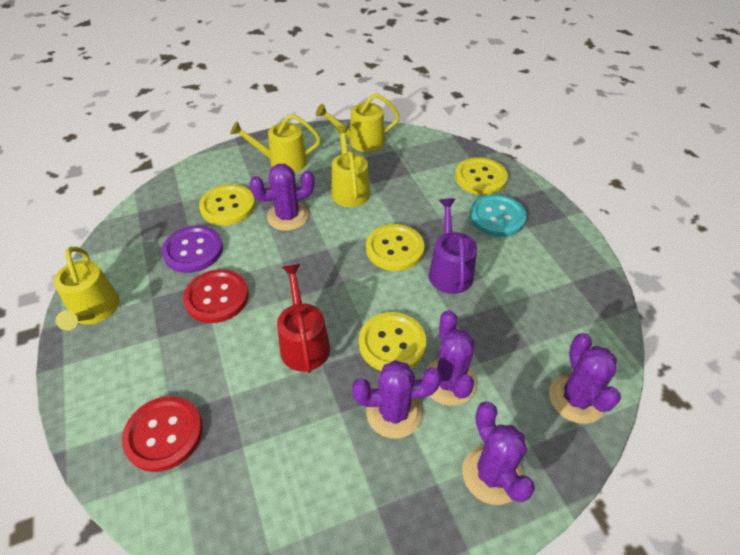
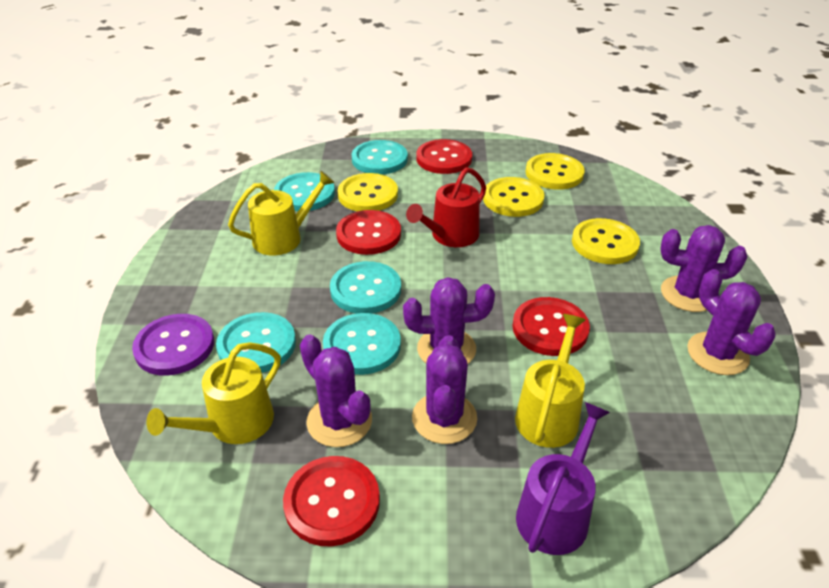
red button: [122,396,203,472] [183,269,249,323] = 2 -> [283,456,380,547] [336,210,401,255] [416,139,472,174] [512,297,590,356] = 4
turquoise button: [470,194,527,237] = 1 -> [216,312,296,373] [274,172,335,211] [323,313,401,375] [330,261,401,314] [352,140,408,174] = 5
yellow watering can: [54,247,120,331] [230,114,321,173] [316,93,400,152] [331,125,370,207] = 4 -> [146,342,281,444] [228,171,335,256] [515,314,585,448] = 3

